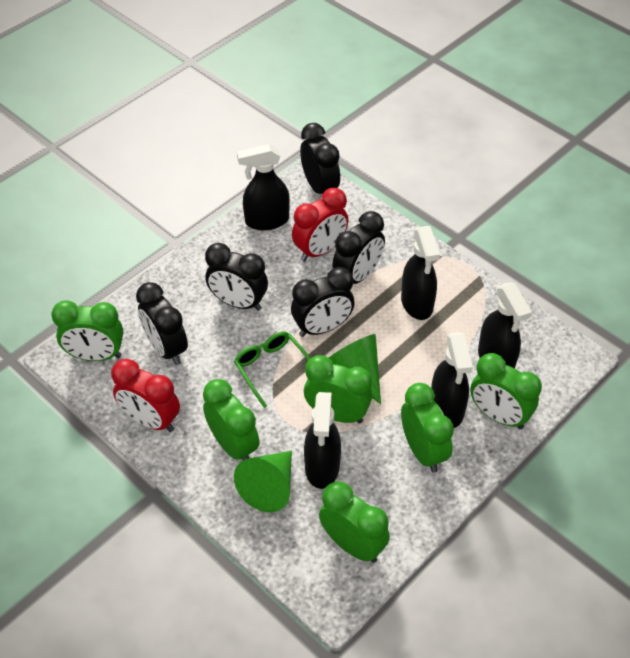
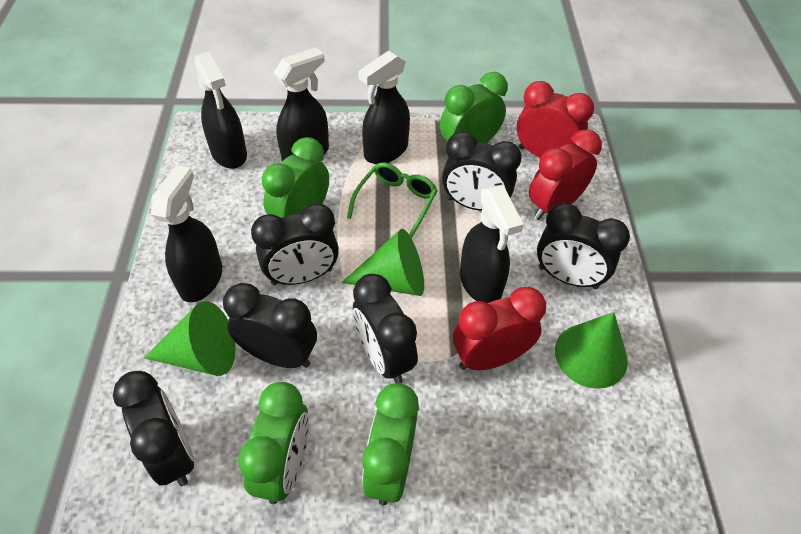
black clock: [136,282,188,365] [205,243,268,311] [291,267,355,337] [300,123,340,194] [332,211,385,284] = 5 -> [113,371,194,486] [223,283,317,368] [251,203,339,285] [353,274,418,383] [442,131,522,211] [537,203,630,289] = 6
green clock: [51,301,124,361] [203,379,260,460] [304,355,372,424] [319,481,390,563] [401,383,454,473] [470,353,542,429] = 6 -> [238,382,309,504] [262,137,329,218] [362,383,419,505] [440,72,508,154] = 4
green cone: [234,451,292,512] [329,334,381,404] = 2 -> [144,301,235,376] [342,229,424,296] [555,312,628,389] = 3
red clock: [111,359,180,432] [292,188,348,262] = 2 -> [453,287,546,371] [517,81,594,158] [529,129,602,220] = 3

